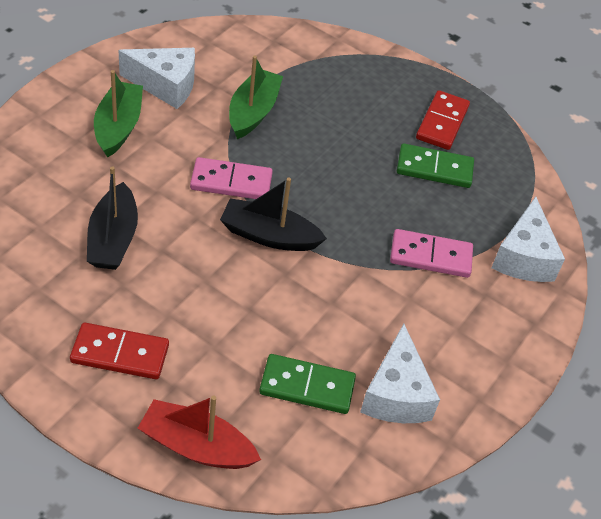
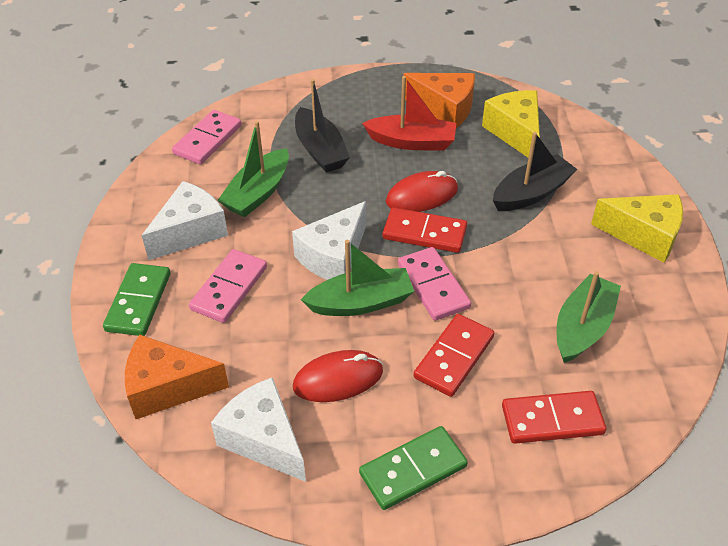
green boat: [94,70,143,158] [229,56,283,139] = 2 -> [217,121,289,217] [301,240,414,316] [557,271,621,363] = 3
orange cheese: none = 0 -> [125,335,229,419] [403,73,475,128] = 2
pink domino: [190,157,273,199] [390,229,473,278] = 2 -> [172,110,241,164] [189,249,267,323] [398,247,471,321] = 3
red domino: [70,323,169,379] [416,90,470,150] = 2 -> [382,207,467,253] [414,314,494,397] [502,391,606,444] = 3
red mouse: none = 0 -> [293,350,383,402] [386,171,458,212] = 2
yellow cheese: none = 0 -> [482,90,540,158] [591,194,683,263] = 2

